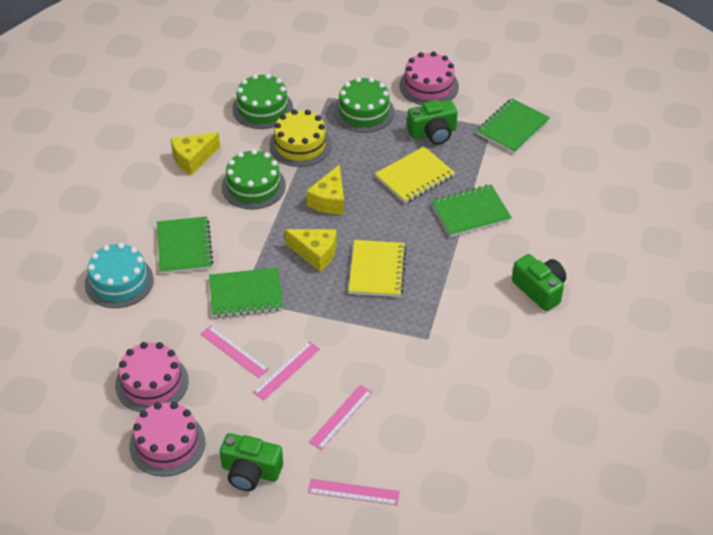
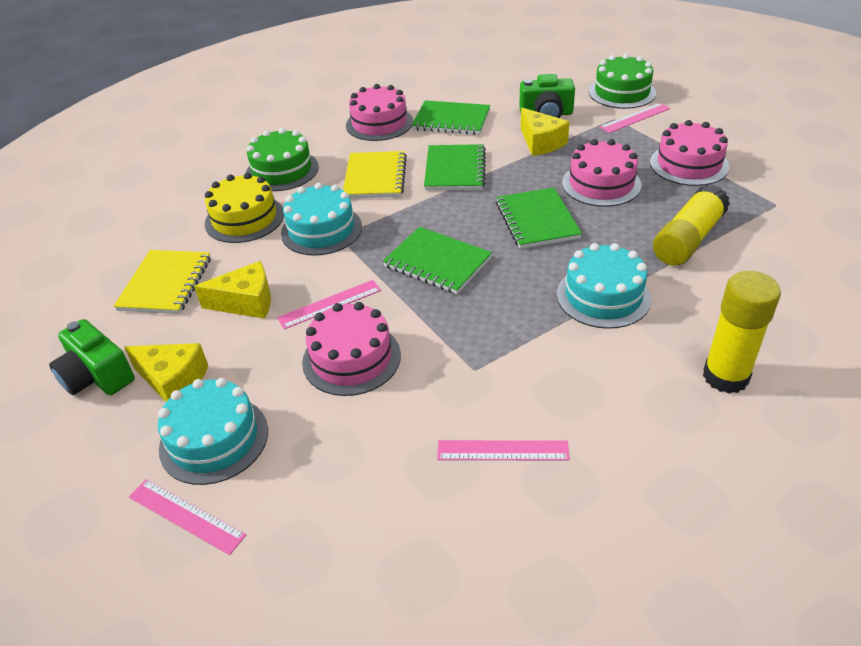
green cake: [222,149,286,210] [232,74,293,129] [334,77,394,133] = 3 -> [246,128,319,191] [589,54,656,109] = 2
green camera: [220,433,283,491] [407,100,458,145] [512,254,566,311] = 3 -> [49,319,135,395] [519,74,575,118] = 2
pink cake: [115,342,189,412] [129,402,205,477] [399,51,459,105] = 3 -> [302,302,401,396] [346,84,413,141] [562,139,642,207] [650,120,729,186] = 4
turquoise cake: [85,243,154,308] = 1 -> [158,378,268,485] [281,183,362,256] [557,243,652,329] = 3
yellow glue stick: none = 0 -> [653,184,730,266] [703,271,781,394] = 2

